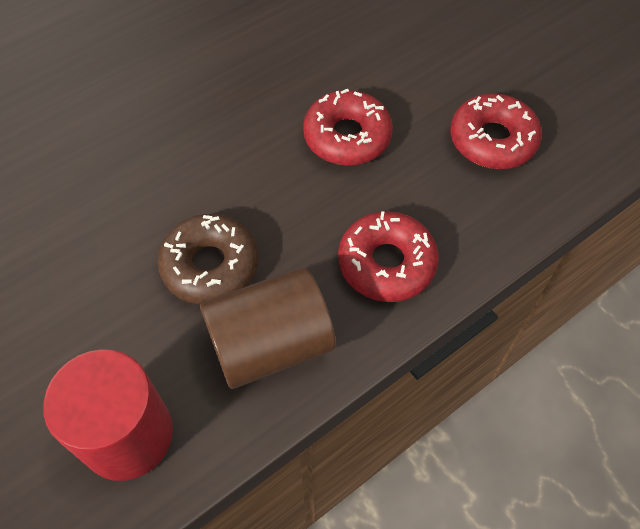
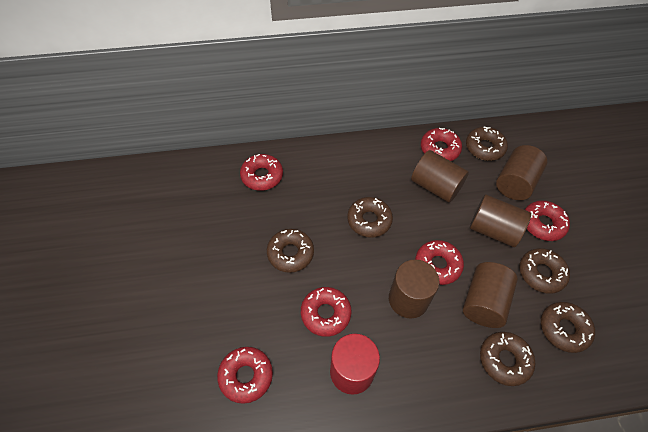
brown cylinder: [200,267,336,389] = 1 -> [389,259,439,318] [411,150,469,203] [463,262,518,328] [470,195,531,247] [496,145,547,200] = 5
brown donut: [157,214,259,305] = 1 -> [267,229,314,273] [347,197,393,237] [466,127,508,161] [480,332,535,386] [519,248,570,294] [541,302,595,353] = 6
red donut: [303,89,393,165] [338,211,439,302] [450,94,542,169] = 3 -> [217,347,273,404] [240,154,283,191] [301,287,351,337] [415,240,464,285] [421,128,462,161] [525,201,570,241] = 6

